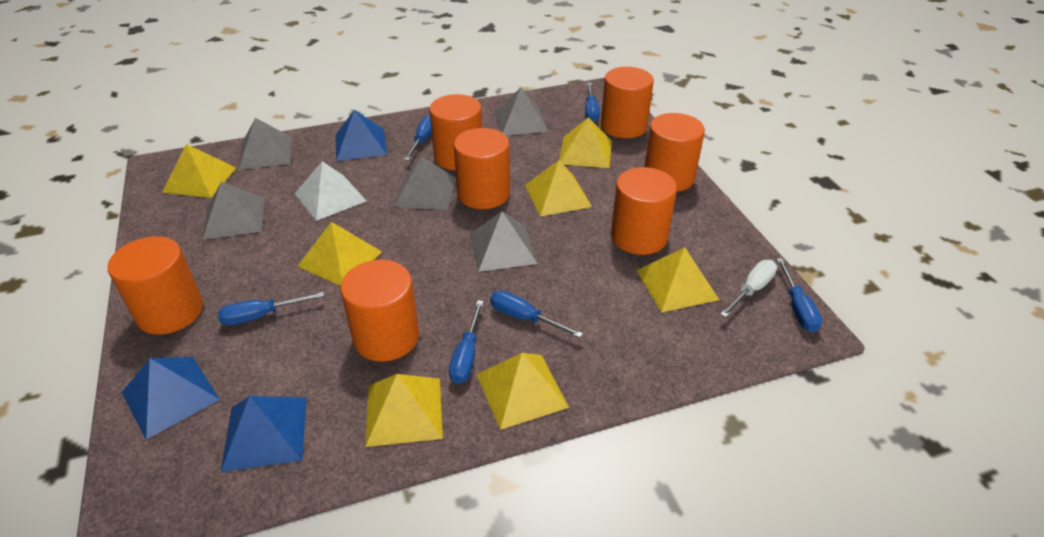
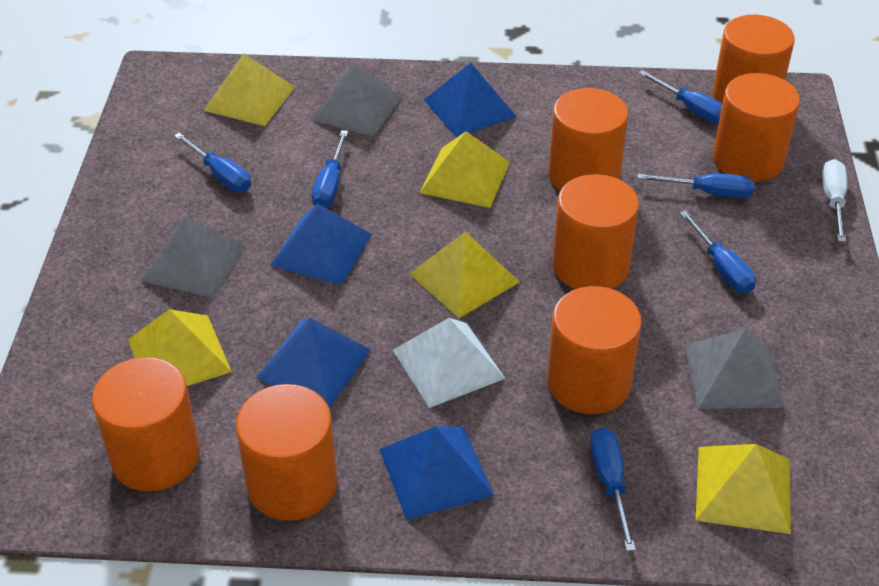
blue pyramid: [121,357,220,440] [221,396,307,472] [336,110,387,161] = 3 -> [256,318,371,408] [270,203,372,285] [379,426,494,520] [424,63,517,138] = 4
grey pyramid: [203,182,264,240] [238,118,292,170] [394,156,456,210] [470,211,538,272] [494,88,549,136] = 5 -> [141,217,245,298] [311,63,402,137] [685,329,785,409] = 3
yellow pyramid: [162,144,236,198] [297,222,382,286] [365,374,443,447] [477,353,569,430] [525,160,592,217] [559,117,612,168] [636,247,719,313] = 7 -> [128,309,232,386] [203,53,295,126] [409,232,520,318] [420,131,510,208] [695,444,791,534] = 5

